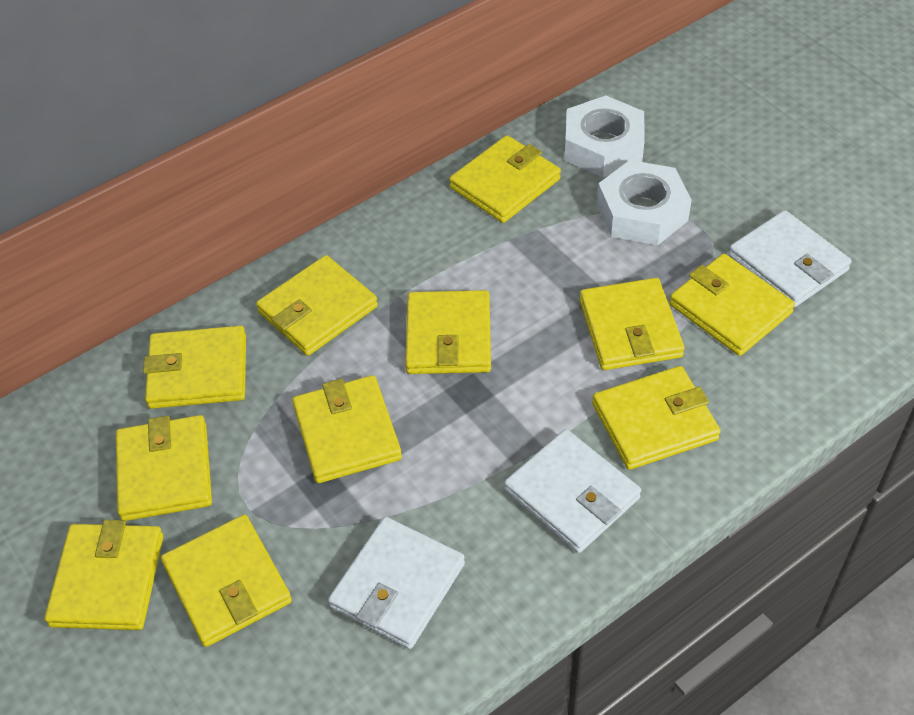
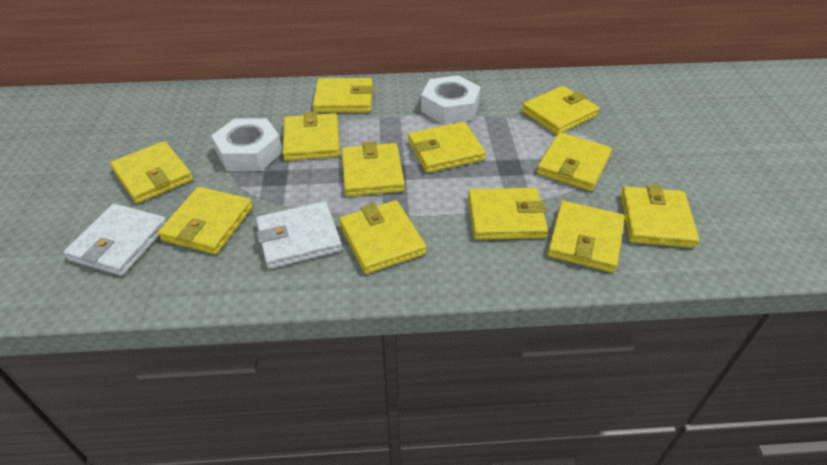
white wallet: [328,517,465,649] [504,429,641,553] [728,210,852,307] = 3 -> [64,204,166,276] [256,201,342,269] = 2
yellow wallet: [44,520,163,630] [116,415,212,521] [143,326,246,409] [161,515,292,647] [256,255,378,356] [292,375,402,483] [405,290,491,374] [449,135,561,223] [579,278,685,370] [592,366,721,470] [669,254,795,356] = 11 -> [110,141,193,203] [158,187,253,254] [282,112,340,161] [312,78,373,113] [339,200,426,274] [341,142,405,196] [408,122,486,173] [468,188,548,240] [522,86,599,135] [537,132,612,191] [547,201,625,273] [620,185,699,248] = 12

